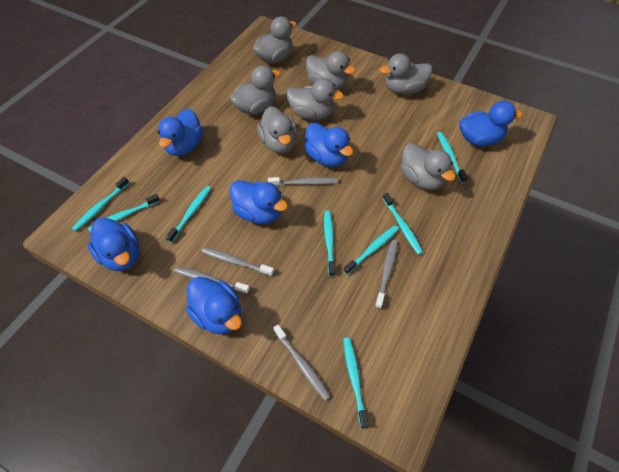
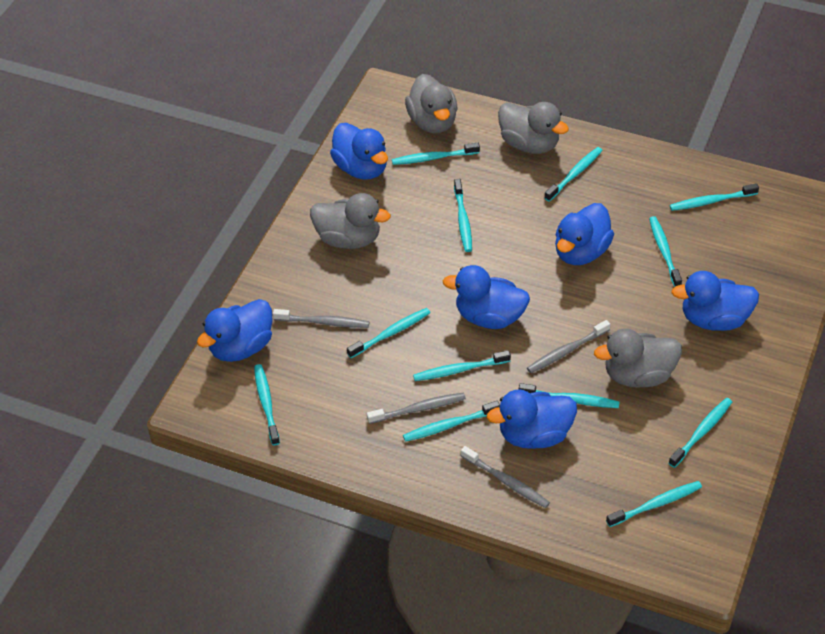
grey duck: [230,66,281,115] [253,16,297,64] [257,106,297,153] [287,78,344,120] [306,51,356,90] [380,53,432,95] [401,143,456,190] = 7 -> [310,193,391,249] [405,74,458,133] [498,102,569,154] [594,328,682,388] = 4
grey toothbrush: [174,267,250,294] [201,247,274,276] [268,177,338,186] [273,325,331,401] [375,240,398,309] = 5 -> [273,309,369,328] [367,393,466,424] [461,446,550,508] [527,320,610,373] = 4
turquoise toothbrush: [72,177,129,231] [88,194,160,232] [166,186,211,243] [324,210,335,277] [343,225,399,274] [343,337,369,429] [383,193,423,255] [437,132,468,183] = 8 -> [254,364,280,446] [347,308,431,358] [392,143,480,165] [403,401,500,442] [413,350,511,381] [454,179,472,252] [519,383,620,408] [545,147,603,202] [606,481,702,527] [649,216,682,287] [669,398,732,468] [670,183,759,211] = 12

